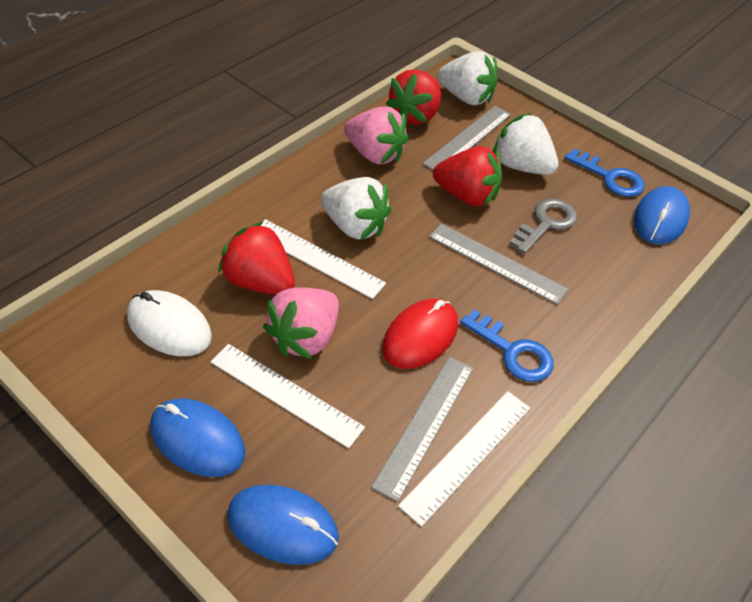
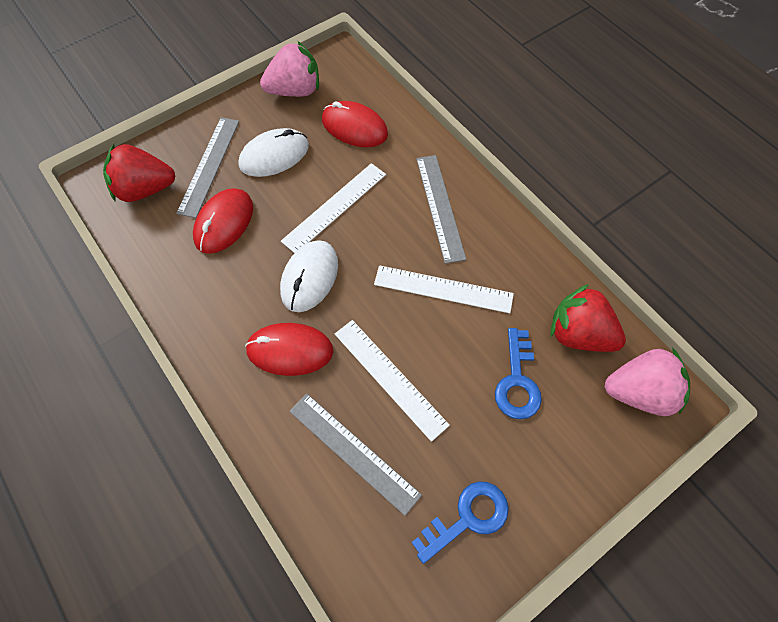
blue mouse: [150,398,245,477] [227,485,339,565] [634,186,690,244] = 3 -> none = 0
grey key: [509,198,577,254] = 1 -> none = 0
red mouse: [382,299,458,369] = 1 -> [193,188,253,254] [245,323,333,376] [322,101,388,147] = 3
red strawberry: [218,221,295,295] [386,69,441,125] [433,146,502,207] = 3 -> [103,144,175,202] [550,284,626,352] = 2
white mouse: [127,290,212,356] = 1 -> [239,128,309,177] [280,240,338,312] = 2
white strawberry: [321,177,391,240] [438,51,498,105] [493,113,558,175] = 3 -> none = 0

